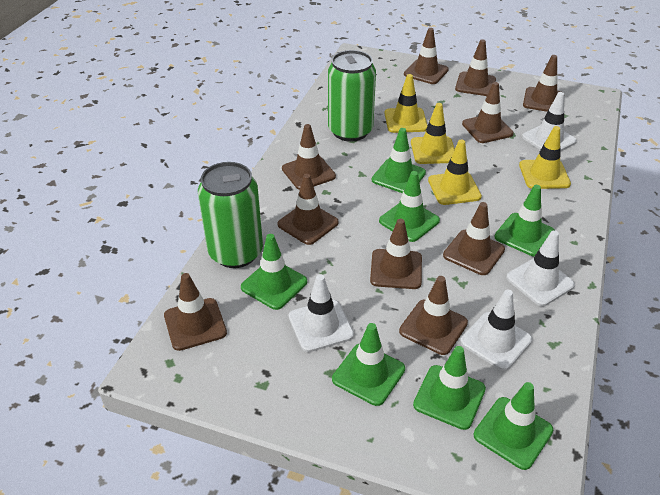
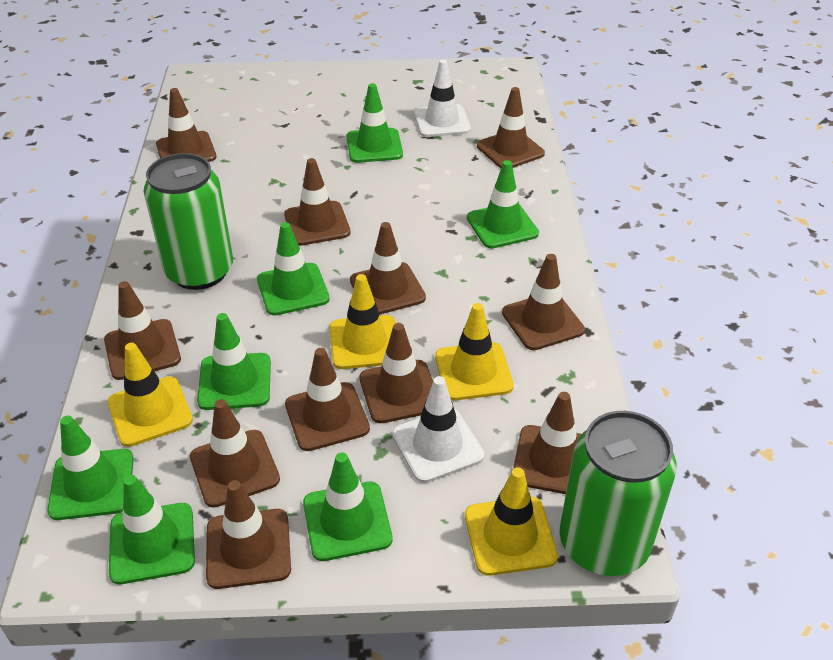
brown traffic cone: [164,273,227,351] [278,174,339,245] [282,124,336,190] [370,219,422,289] [399,276,468,355] [404,28,449,84] [443,202,505,275] [455,39,496,96] [462,82,514,143] [523,55,561,112] = 10 -> [104,281,181,380] [156,88,216,162] [190,399,280,507] [206,480,291,589] [284,158,351,246] [285,348,370,451] [350,222,426,315] [359,323,433,423] [477,87,545,168] [502,254,585,350] [513,392,582,494] = 11
white traffic cone: [289,274,354,352] [460,289,532,370] [506,230,575,306] [522,92,577,152] = 4 -> [392,376,484,483] [414,60,471,137] = 2

